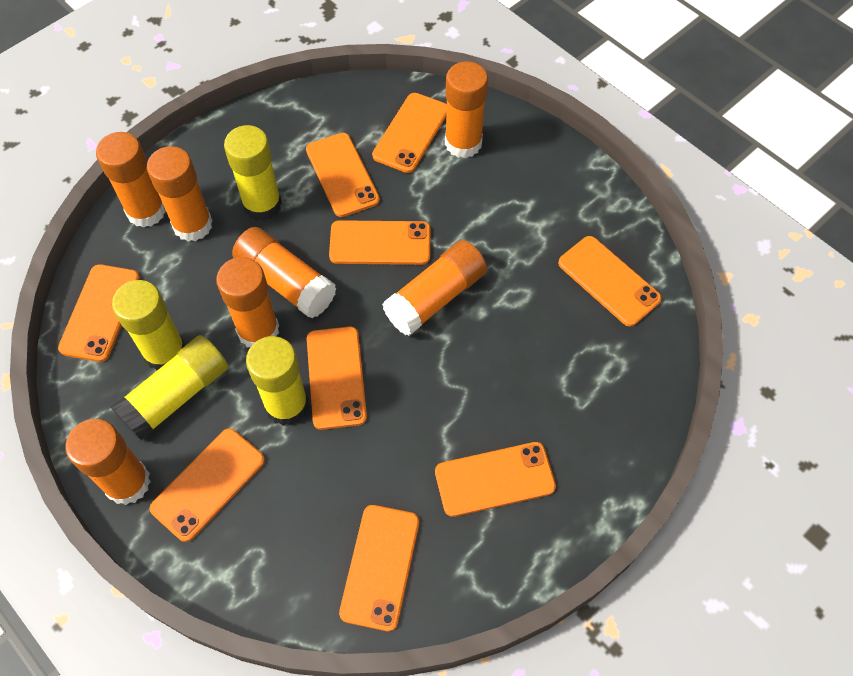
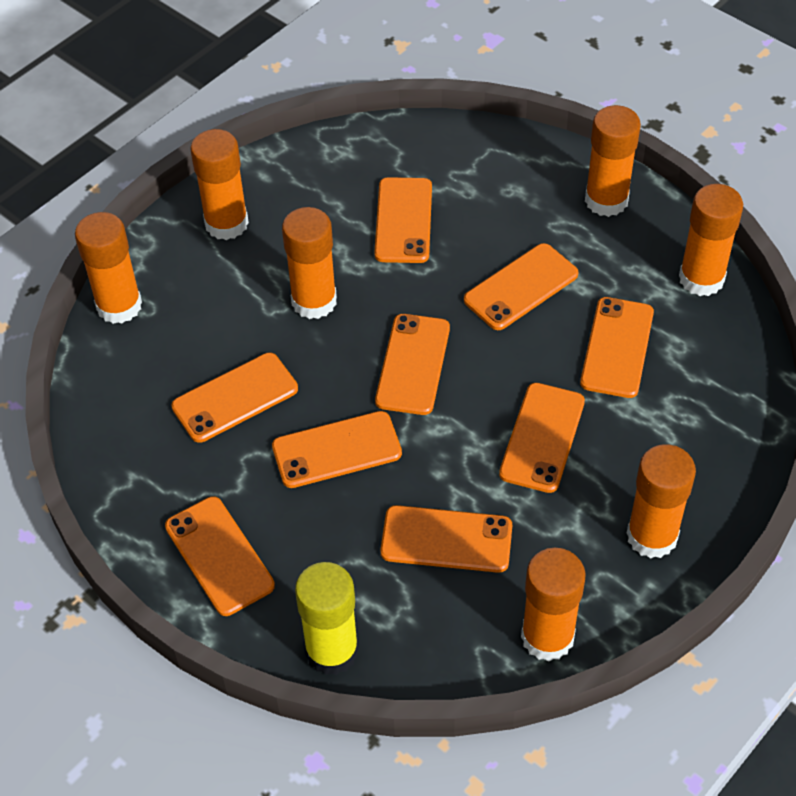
yellow glue stick: [111,335,228,441] [112,280,185,370] [224,125,282,221] [246,336,308,426] = 4 -> [295,562,358,675] = 1

